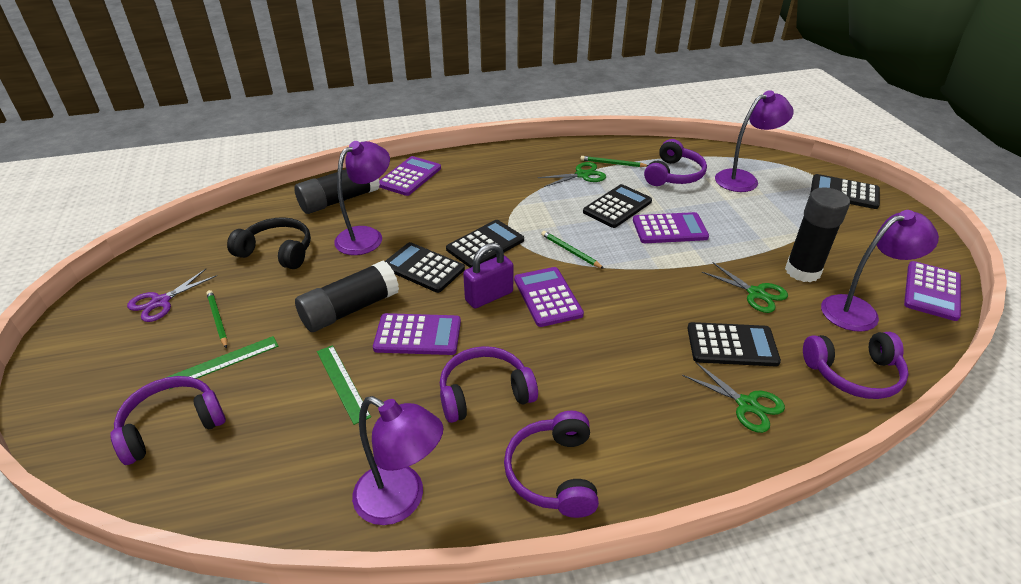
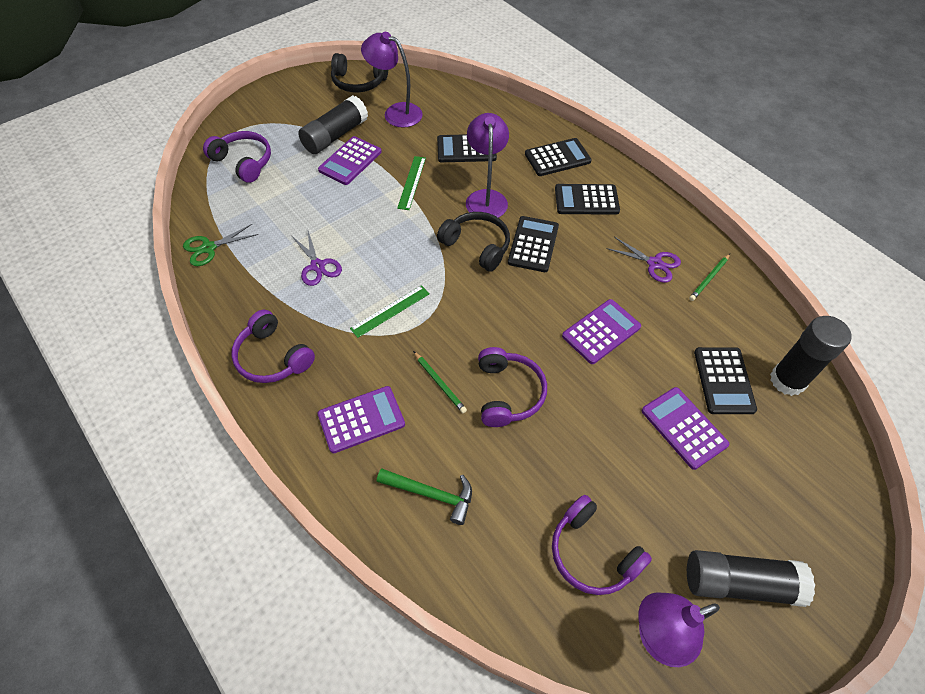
black headphones: [227,217,311,269] = 1 -> [331,53,388,92] [437,212,510,272] = 2
green hammer: none = 0 -> [377,468,472,525] = 1
green pencil: [206,290,227,349] [541,231,604,269] [580,156,648,167] = 3 -> [413,351,467,413] [689,254,730,301] = 2
green scissors: [537,162,606,187] [682,362,785,433] [702,262,788,313] = 3 -> [183,224,258,266] = 1
purple calculator: [373,313,461,355] [379,156,441,196] [514,267,584,327] [633,212,709,243] [904,261,961,321] = 5 -> [317,386,405,453] [318,136,382,185] [562,299,641,364] [642,387,729,470] = 4
purple headphones: [110,376,226,465] [440,346,538,423] [504,411,599,518] [644,139,707,186] [803,332,909,399] = 5 -> [203,131,271,183] [231,310,315,383] [478,347,547,427] [552,495,652,595] = 4
purple lamp: [334,141,390,255] [352,396,443,525] [715,90,794,192] [821,210,939,332] = 4 -> [361,32,423,128] [466,113,509,218] [638,592,720,667] = 3
purple padlock: [463,243,513,309] = 1 -> none = 0
purple scissors: [127,269,217,322] = 1 -> [292,231,342,286] [606,237,681,283] = 2

